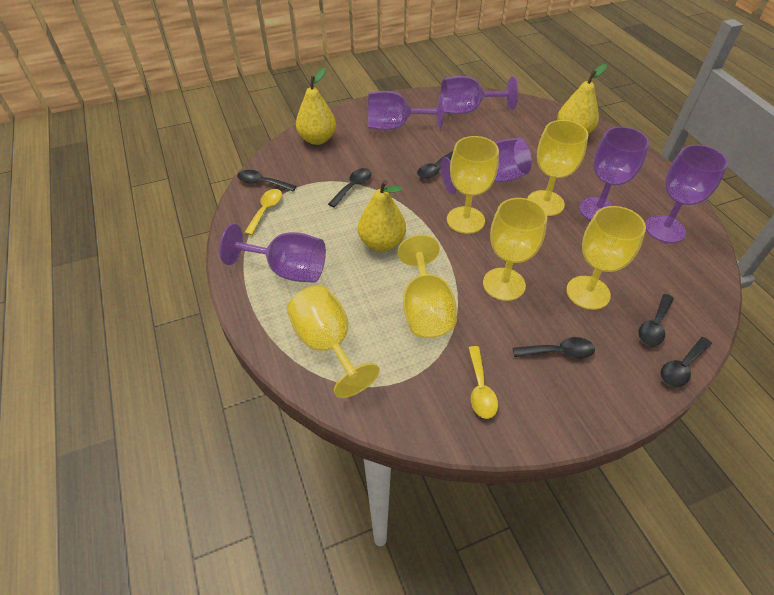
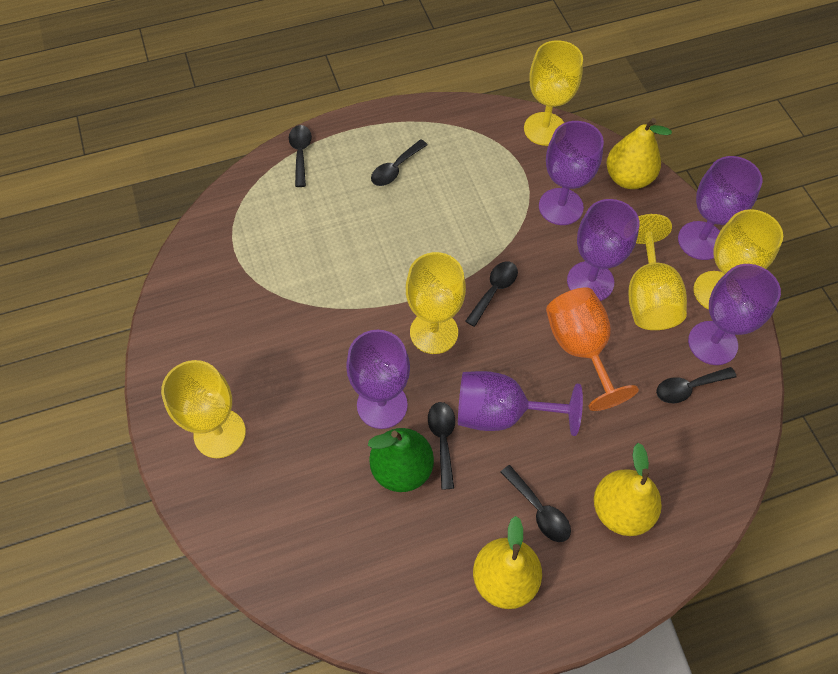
green pear: none = 0 -> [368,428,434,492] = 1
orange goblet: none = 0 -> [546,288,639,411] = 1
yellow goblet: [287,285,380,398] [398,234,457,338] [447,136,499,234] [483,198,547,301] [527,120,588,216] [566,206,646,310] = 6 -> [161,360,246,458] [406,252,466,354] [524,40,583,146] [629,214,687,330] [693,209,783,309] = 5
yellow spoon: [244,189,282,235] [468,346,498,419] = 2 -> none = 0

